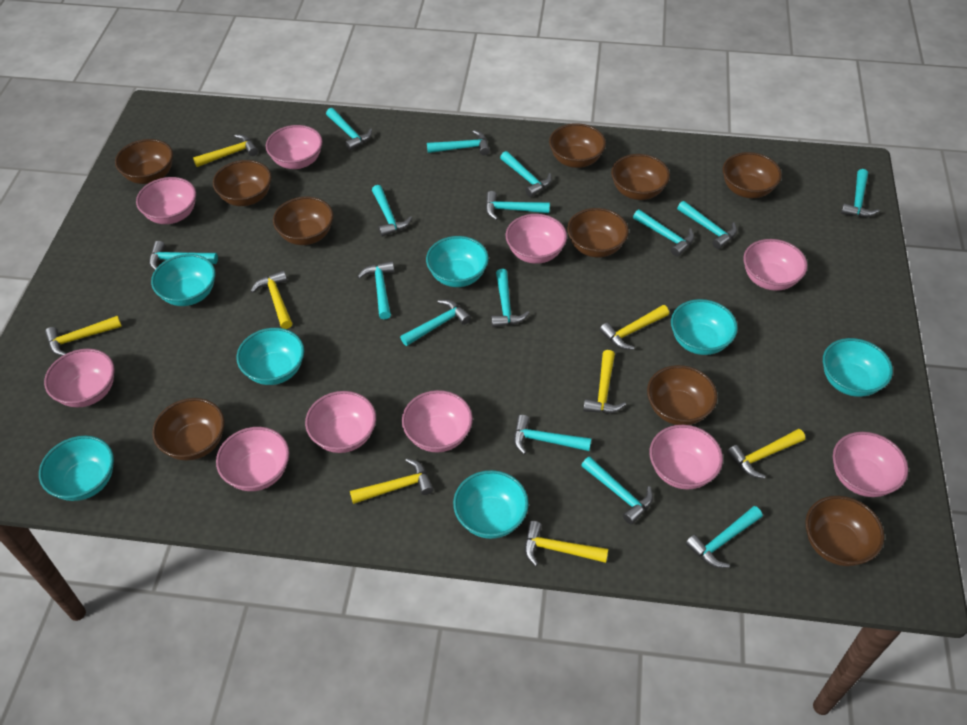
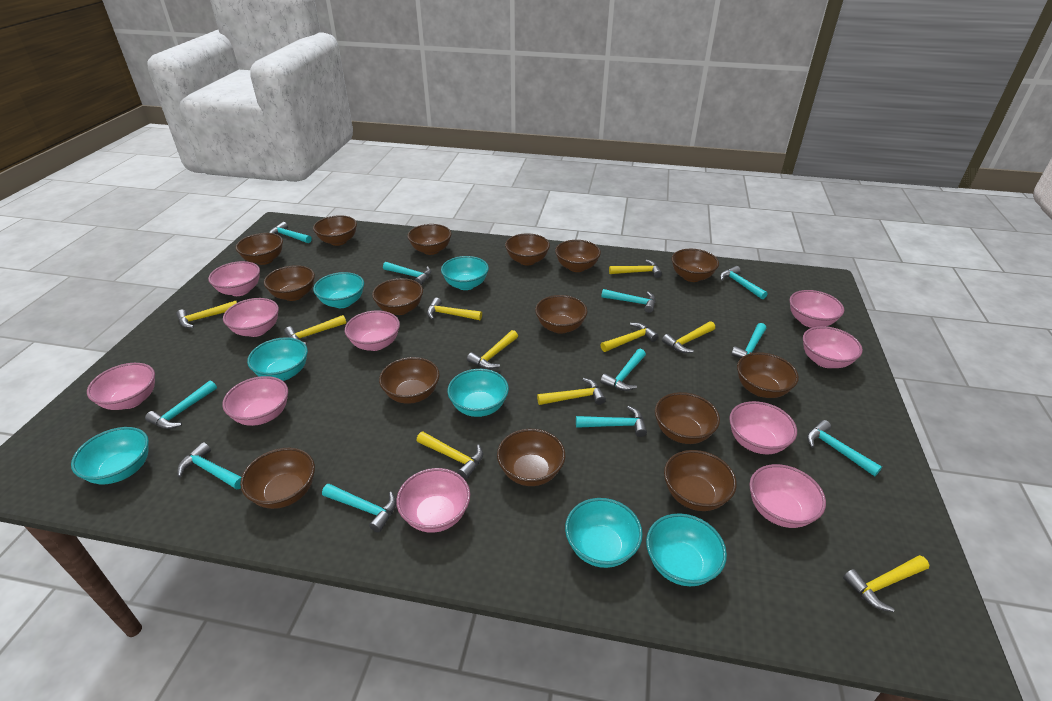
brown bowl: [115,139,173,184] [152,398,225,461] [213,160,272,206] [273,197,333,245] [549,123,606,168] [567,208,629,257] [611,154,670,200] [647,365,717,425] [723,152,782,198] [805,496,884,566] = 10 -> [236,233,283,265] [240,448,315,509] [264,265,315,301] [313,215,357,246] [372,278,423,315] [379,357,440,404] [407,224,452,255] [497,429,565,486] [505,233,550,266] [535,295,587,334] [555,240,601,272] [655,392,720,444] [664,450,737,511] [672,249,719,282] [737,352,799,398] = 15
turquoise hammer: [149,241,218,270] [326,108,372,151] [357,261,394,319] [372,185,412,237] [400,300,471,346] [427,130,490,155] [485,191,550,220] [491,269,529,327] [500,151,552,197] [514,415,591,455] [581,456,653,525] [633,210,694,257] [677,201,737,249] [685,506,763,568] [841,169,879,217] = 15 -> [145,380,217,429] [177,442,241,489] [269,222,312,243] [322,484,396,533] [383,262,432,285] [576,406,647,437] [600,349,646,391] [601,289,656,313] [720,266,768,299] [731,323,766,358] [807,420,882,476] = 11
yellow hammer: [45,316,122,356] [193,134,258,167] [251,271,292,329] [350,458,434,504] [525,521,608,566] [583,350,626,413] [600,305,669,350] [727,429,805,479] = 8 -> [176,301,237,328] [284,315,346,345] [416,431,483,479] [427,298,482,320] [467,330,518,369] [537,378,606,405] [601,323,659,352] [609,260,662,278] [662,321,715,353] [843,555,929,612] = 10

